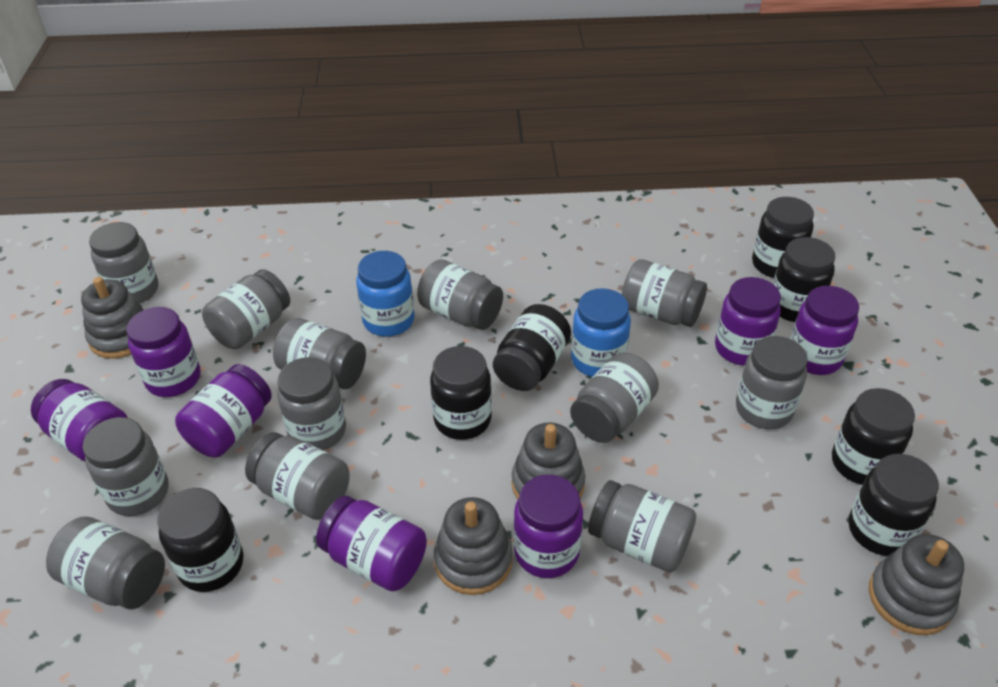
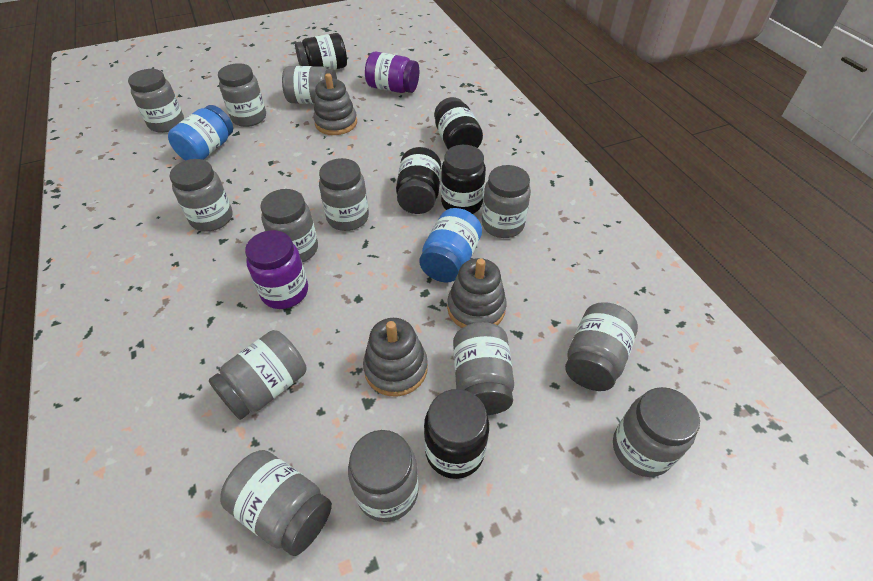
black jar: [157,488,244,592] [430,346,492,440] [493,304,571,391] [752,197,814,278] [773,237,835,322] [832,388,915,485] [849,454,939,556] = 7 -> [295,33,347,70] [396,147,441,214] [424,389,489,479] [434,97,483,149] [441,145,486,214] = 5
grey jar: [46,517,165,609] [83,417,169,516] [89,222,158,303] [202,269,290,349] [245,432,350,520] [273,318,366,389] [277,357,346,450] [417,259,503,330] [570,352,659,443] [588,480,696,572] [622,259,707,327] [736,336,808,429] = 12 -> [128,69,184,133] [169,159,232,231] [209,330,307,420] [218,63,266,127] [220,450,332,556] [261,189,318,262] [282,66,337,104] [319,158,369,231] [348,430,419,522] [453,322,514,415] [482,165,531,238] [565,302,638,391] [613,387,700,477] = 13
grey stacking toy: [81,277,144,359] [434,497,513,595] [512,423,585,500] [869,534,964,635] = 4 -> [314,73,357,135] [363,318,428,397] [447,258,507,328] = 3
purple jar: [31,379,128,461] [126,307,200,397] [175,364,272,457] [316,496,427,591] [514,475,583,578] [715,277,781,366] [791,286,859,375] = 7 -> [245,230,308,309] [365,52,419,93] = 2

